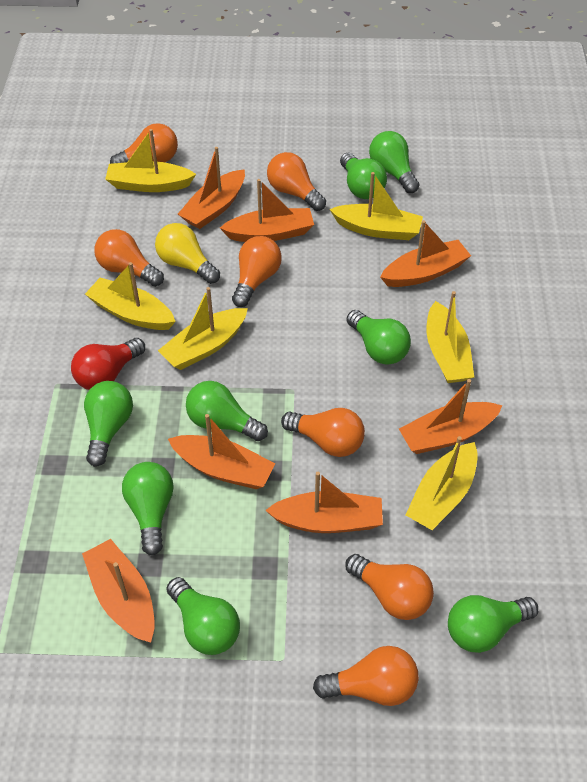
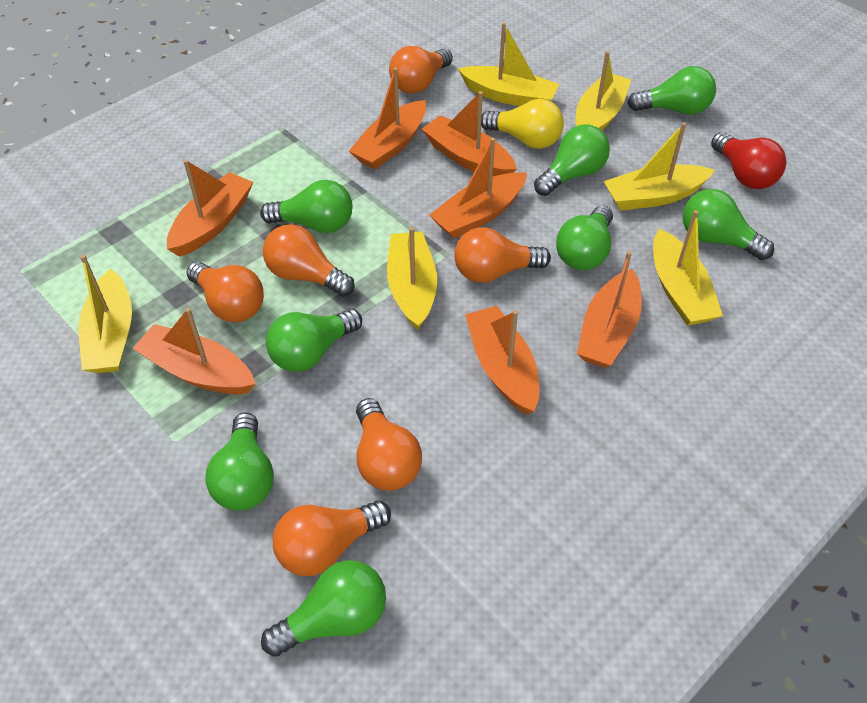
orange light bulb: [94,229,164,287] [110,123,178,164] [232,236,282,307] [267,152,326,211] [281,408,365,457] [313,646,419,706] [345,554,434,620] = 7 -> [186,262,264,322] [263,224,355,296] [273,501,391,576] [356,398,422,491] [389,46,453,94] [454,227,551,283] = 6

